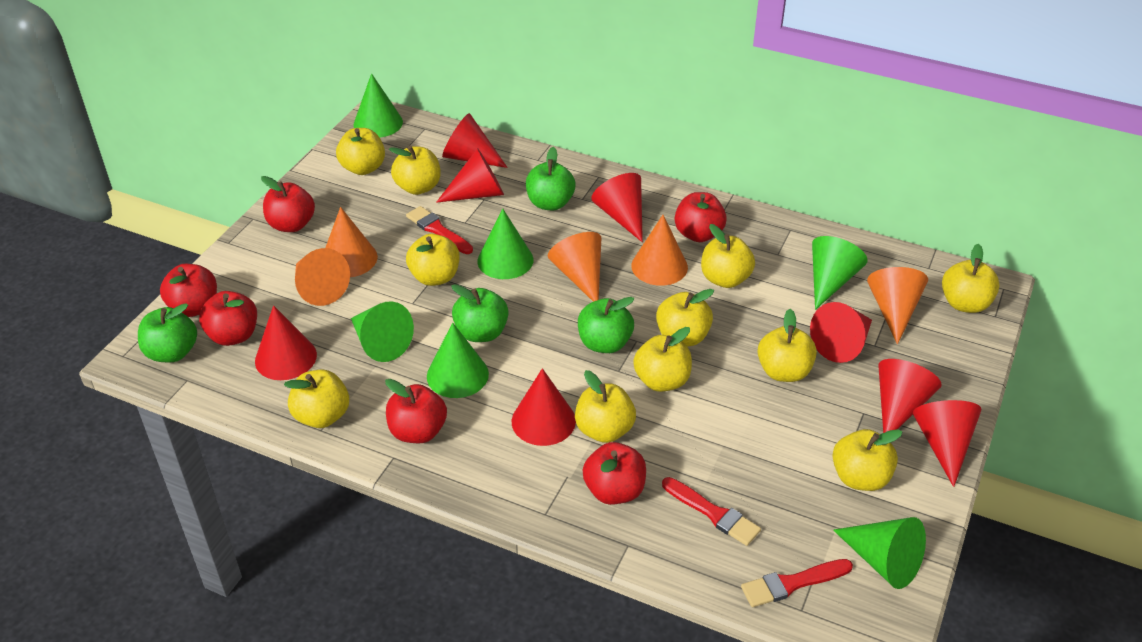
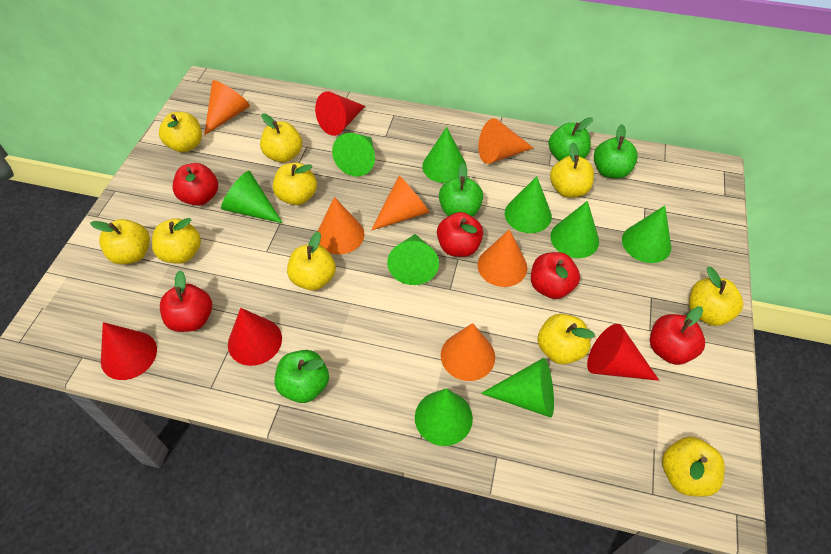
green cone: [351,301,414,362] [354,73,403,138] [427,322,489,398] [477,209,534,279] [812,236,868,310] [833,517,926,589] = 6 -> [221,171,283,223] [332,133,375,176] [387,234,439,285] [415,388,473,446] [422,127,467,183] [481,358,554,418] [505,176,552,233] [550,201,599,258] [622,206,671,263] = 9
orange cone: [295,248,350,306] [325,207,378,277] [548,232,601,302] [631,215,688,286] [867,267,928,344] = 5 -> [204,80,250,135] [317,197,364,254] [371,176,430,231] [441,323,495,381] [478,118,533,164] [478,229,527,287] = 6
red apple: [160,264,217,317] [199,291,257,346] [261,176,315,232] [385,379,447,443] [583,442,646,505] [675,192,727,242] = 6 -> [160,270,212,332] [172,163,218,206] [437,212,483,257] [531,252,580,299] [650,306,705,365] = 5
red brush: [406,206,473,254] [662,477,761,546] [741,559,853,607] = 3 -> none = 0
red cone: [255,305,317,380] [436,148,504,203] [442,113,508,168] [512,368,576,446] [591,173,643,242] [810,302,872,363] [878,359,942,433] [913,400,982,487] = 8 -> [101,322,157,380] [228,308,282,366] [315,92,365,136] [587,324,659,381] = 4
yellow apple: [284,369,349,428] [336,128,385,175] [389,146,441,195] [406,234,460,286] [575,370,636,443] [633,327,692,392] [656,289,714,346] [701,224,755,288] [757,309,817,382] [833,429,902,491] [942,244,1000,313] = 11 -> [90,219,150,265] [152,218,201,264] [159,112,202,152] [260,113,302,163] [273,162,317,205] [287,232,336,291] [538,314,595,365] [550,142,594,198] [662,437,725,497] [689,267,743,326] = 10

